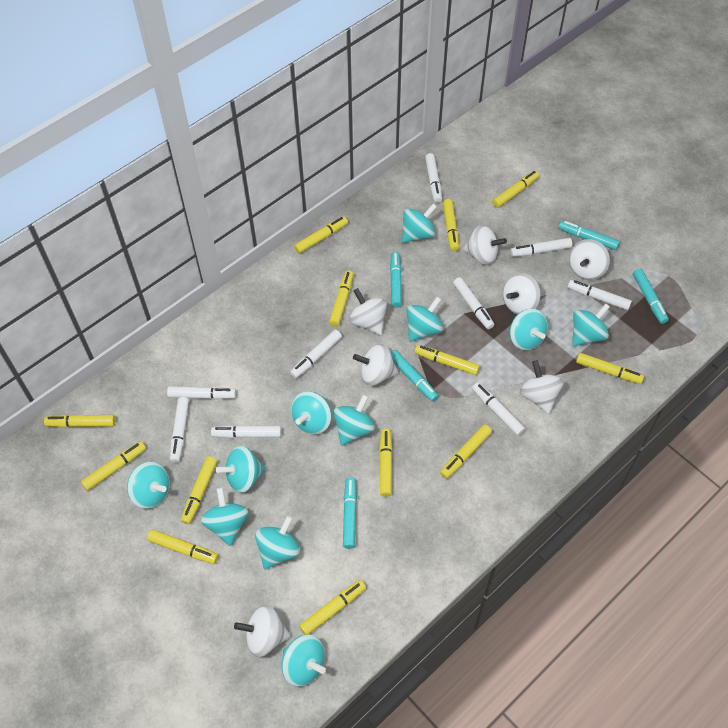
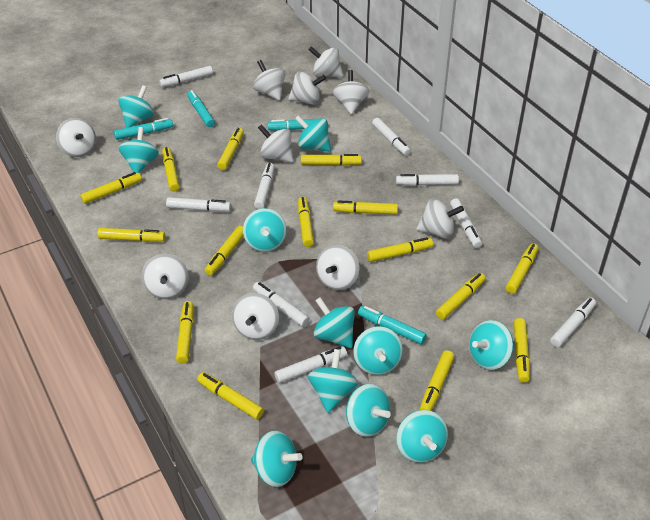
turquoise marker: [343,477,357,549] [390,252,402,308] [391,350,438,402] [558,221,620,250] [633,269,669,324] = 5 -> [114,118,173,140] [187,90,215,127] [268,118,325,131] [358,306,427,344] = 4
white spinning top: [234,605,291,657] [349,288,387,335] [353,344,398,386] [463,225,507,265] [503,273,541,314] [520,360,564,414] [569,239,610,280] = 7 -> [56,118,96,157] [142,254,188,299] [232,293,279,340] [253,60,286,100] [258,124,293,163] [288,71,326,105] [308,46,343,77] [316,245,359,290] [333,70,369,115] [416,199,464,239] = 10
yellow marker: [44,415,115,428] [81,441,146,491] [147,529,218,564] [181,457,217,524] [294,216,348,254] [299,580,366,635] [329,270,354,326] [379,429,393,497] [414,345,480,375] [440,425,492,479] [443,199,459,251] [492,171,539,208] [576,353,644,384] = 13 -> [80,172,142,204] [97,228,165,242] [162,147,180,192] [176,301,194,364] [197,372,264,420] [205,226,244,276] [217,128,244,170] [298,197,314,247] [301,154,362,166] [333,200,398,214] [367,237,433,262] [420,350,454,411] [436,273,485,320] [506,243,538,294] [514,318,530,383] = 15

